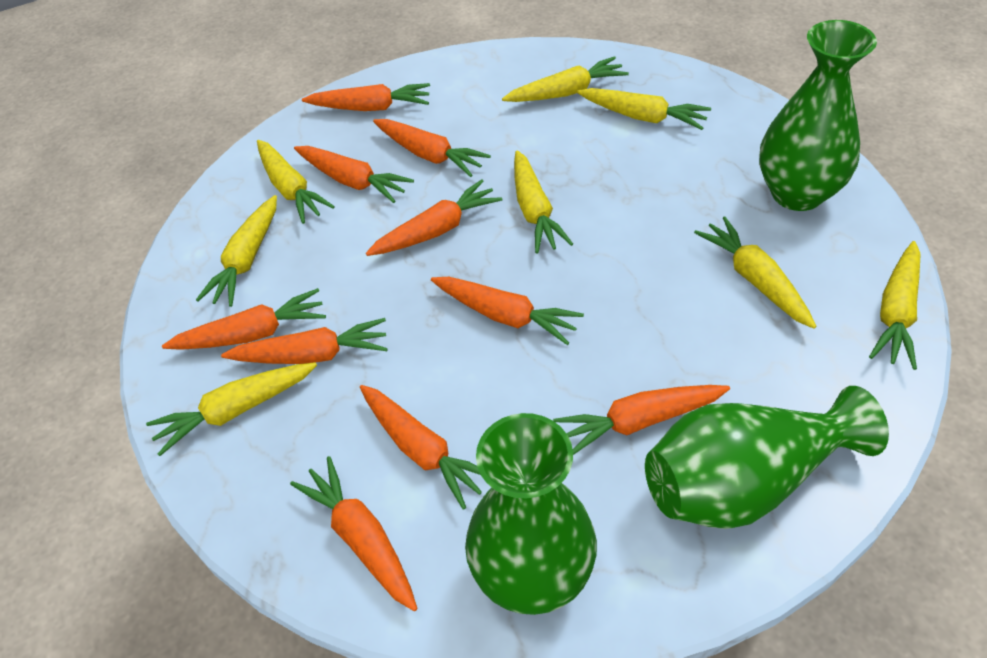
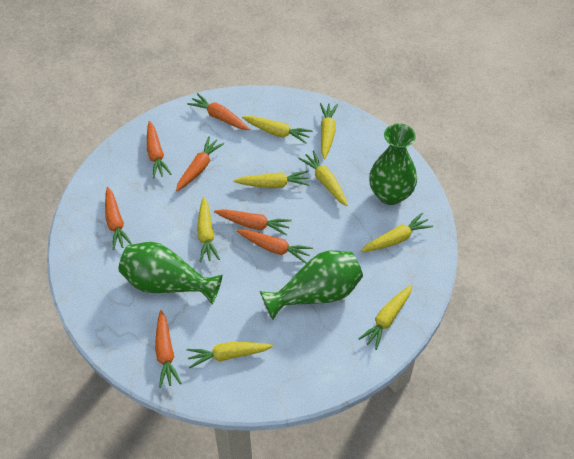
orange carrot: [162,288,326,350] [221,318,388,364] [290,456,417,611] [294,146,414,203] [302,83,430,111] [360,385,482,510] [366,180,502,256] [373,119,491,177] [431,277,584,345] [553,385,730,455] = 10 -> [105,187,132,250] [147,121,171,179] [155,310,181,388] [176,137,224,191] [187,93,249,130] [214,209,292,236] [236,229,313,264] = 7

